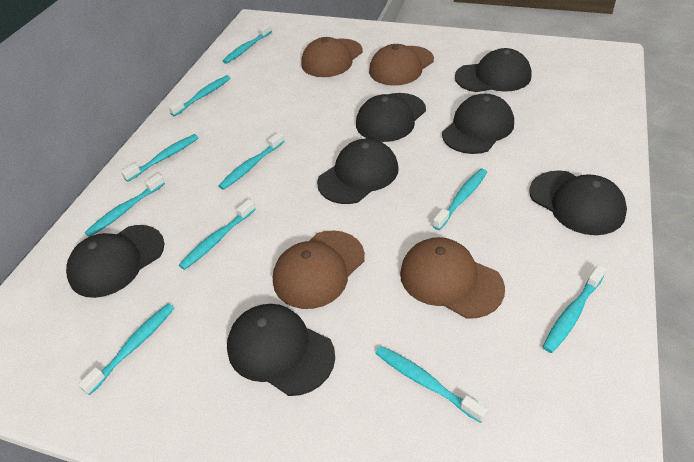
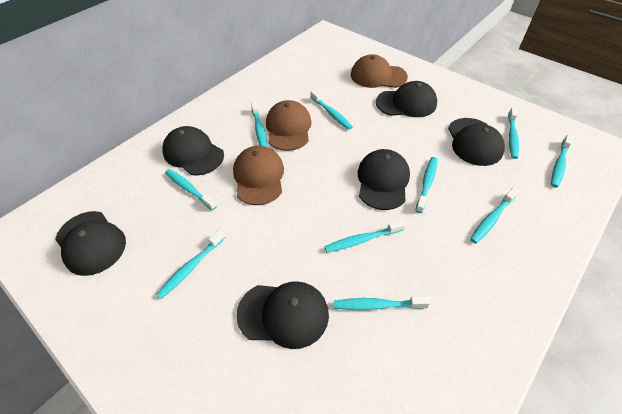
black cap: [66,225,165,298] [227,304,335,396] [317,139,399,204] [356,93,426,142] [442,93,514,154] [455,48,532,92] [529,171,627,235] = 7 -> [55,211,126,276] [162,126,224,175] [236,281,329,349] [358,149,410,210] [376,81,437,117] [448,118,505,166] = 6
brown cap: [273,230,365,309] [301,37,363,77] [369,44,434,85] [400,237,505,319] = 4 -> [233,146,284,205] [266,100,312,151] [351,54,408,88] = 3

